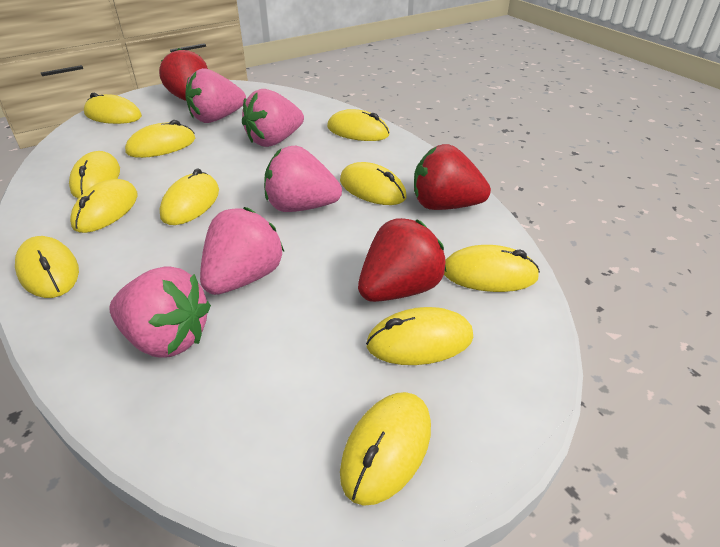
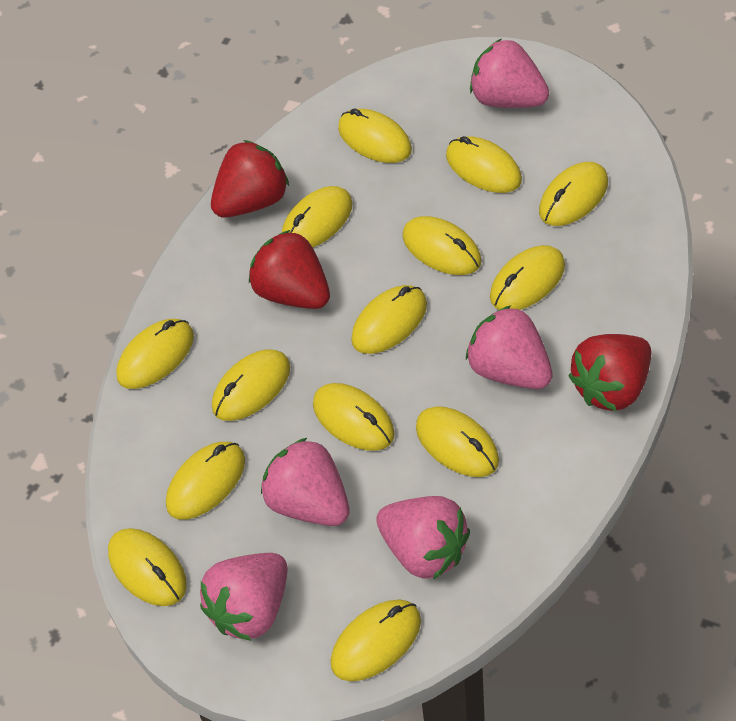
yellow mouse: [15,236,79,298] [69,151,120,198] [70,179,138,233] [84,93,142,124] [125,120,195,158] [159,168,219,225] [327,109,390,141] [340,162,406,205] [340,392,431,506] [366,307,473,365] [444,245,540,292] = 11 -> [108,528,187,606] [116,319,194,389] [166,442,245,520] [212,349,290,421] [282,186,353,248] [313,383,395,451] [331,599,421,681] [338,108,412,163] [351,285,427,354] [403,216,481,275] [416,406,499,477] [446,136,522,193] [490,245,565,310] [539,162,608,226] = 14

